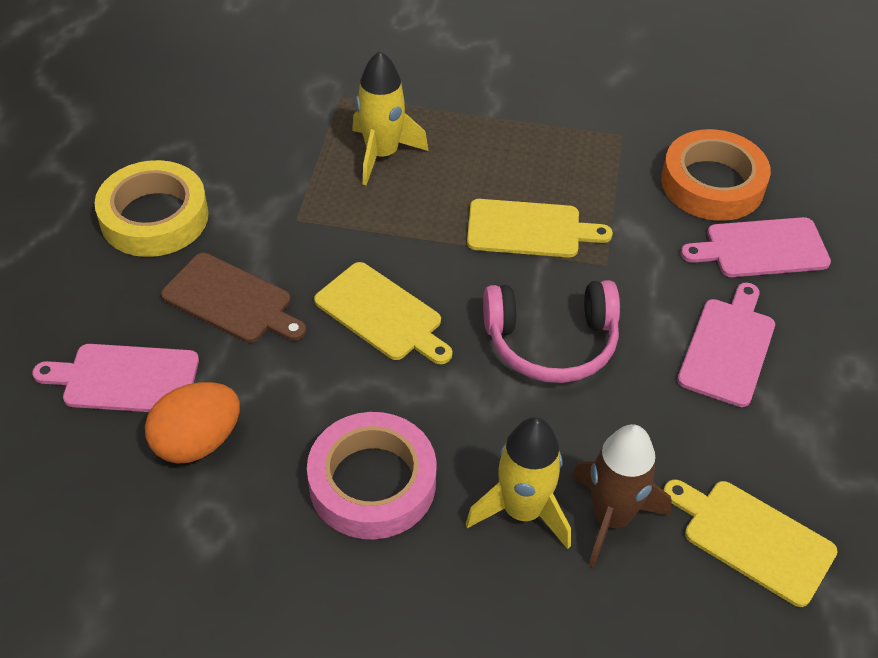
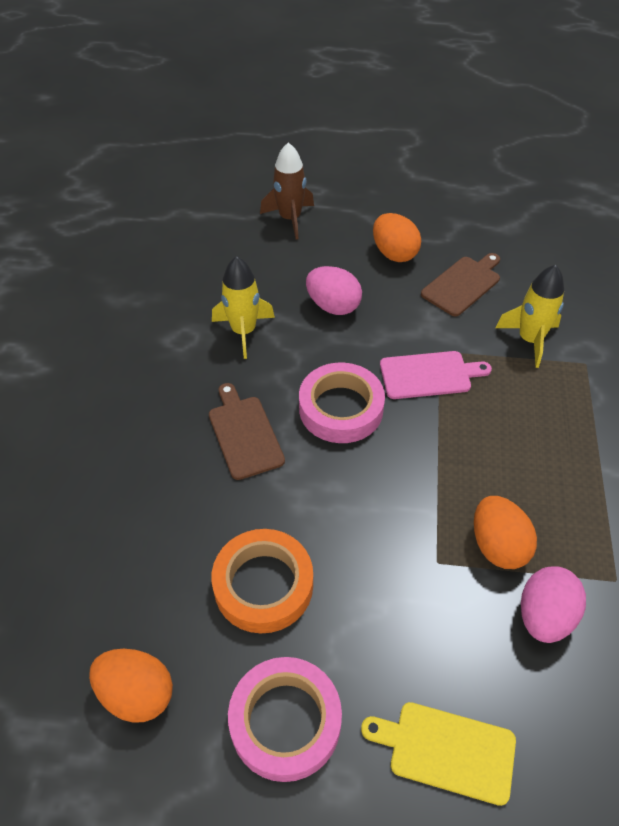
brown cutting board: [161,253,306,343] = 1 -> [209,383,285,480] [421,253,500,316] = 2
orange egg: [145,382,240,464] = 1 -> [89,649,173,723] [373,213,421,262] [474,496,537,569] = 3
pink cutting board: [32,344,199,412] [677,283,775,407] [681,217,831,277] = 3 -> [380,351,492,399] = 1
pink egg: none = 0 -> [306,266,362,315] [521,566,586,643] = 2
pink headphones: [483,280,620,383] = 1 -> none = 0
pink tape: [307,412,437,539] = 1 -> [228,657,342,782] [299,363,385,443] = 2
yellow cutting board: [314,262,452,364] [467,199,613,257] [664,479,838,607] = 3 -> [361,702,516,806] = 1
yellow tape: [95,160,209,257] = 1 -> none = 0

